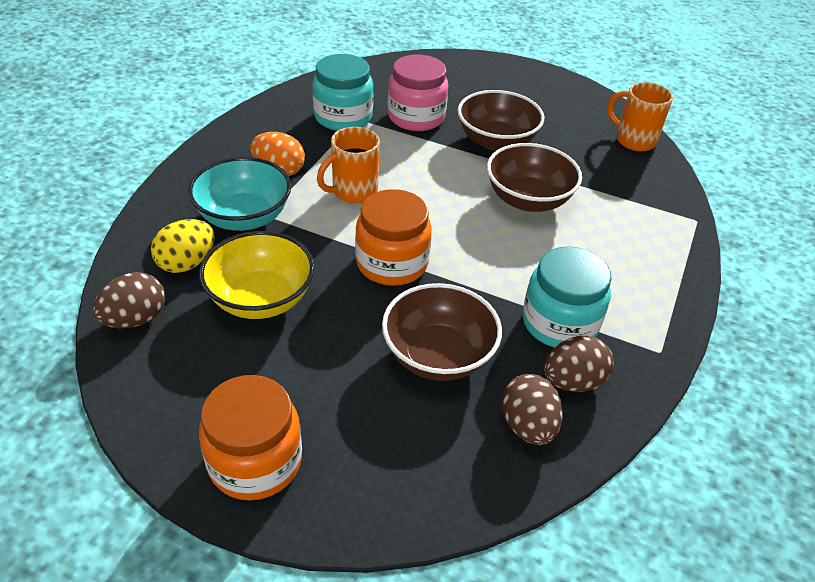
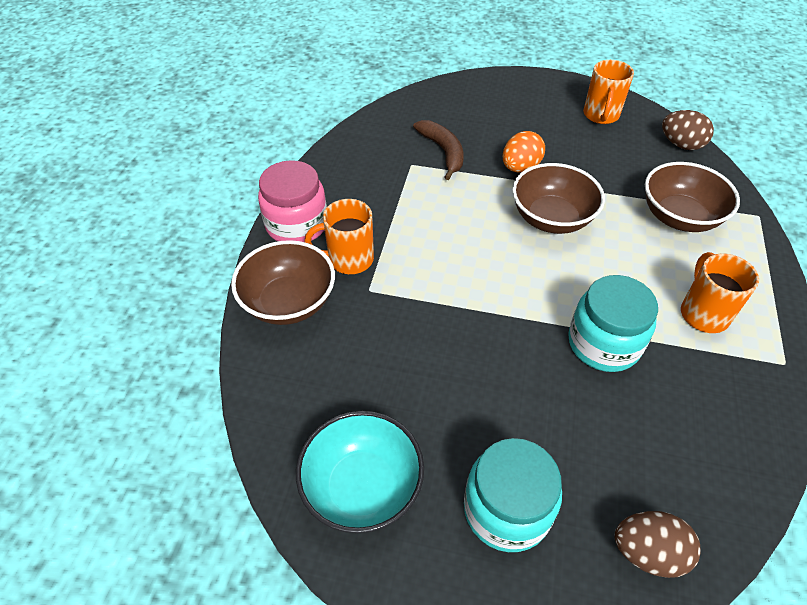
brown banana: none = 0 -> [413,120,464,180] = 1
brown egg: [93,272,165,328] [502,374,563,445] [544,336,614,392] = 3 -> [615,511,701,578] [662,110,714,150] = 2
orange jar: [199,375,302,501] [355,189,432,286] = 2 -> none = 0
orange mug: [317,127,380,203] [607,82,673,151] = 2 -> [304,199,374,274] [583,60,634,124] [681,252,759,333] = 3
yellow bowl: [199,231,315,319] = 1 -> none = 0
yellow egg: [151,219,215,273] = 1 -> none = 0

